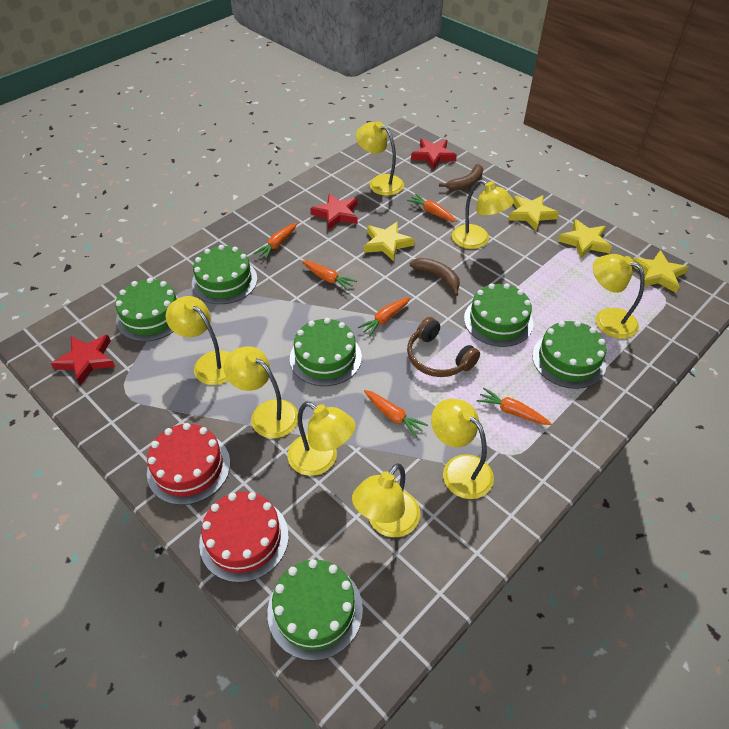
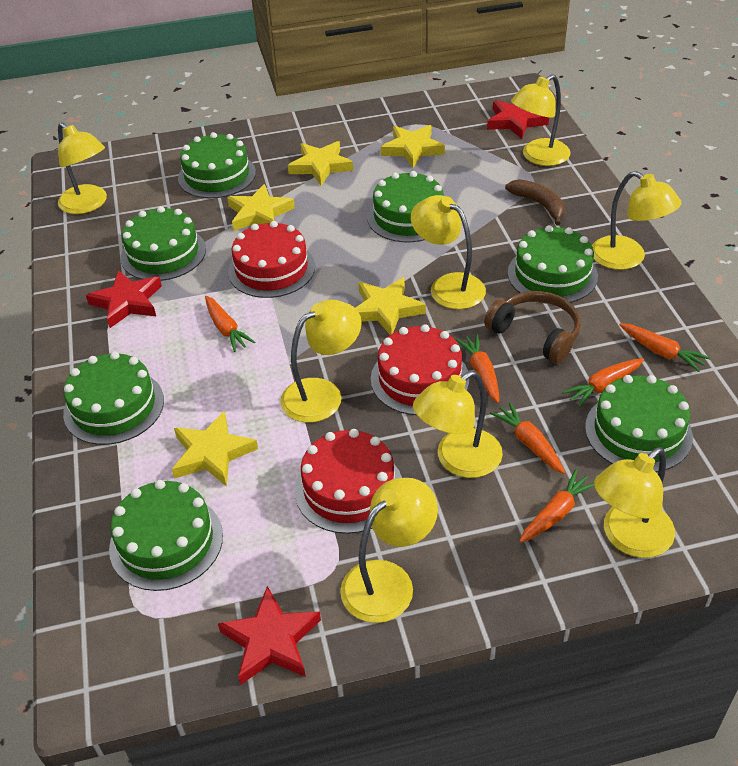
brown banana: [410,258,460,296] [439,164,483,191] = 2 -> [505,179,565,226] = 1
green cake: [116,278,179,342] [192,245,257,304] [267,559,363,661] [290,318,362,386] [464,283,533,347] [532,321,607,389] = 6 -> [63,352,164,445] [109,480,223,591] [121,206,206,281] [178,132,256,198] [367,171,443,242] [508,225,598,304] [585,375,693,472] = 7
red cake: [147,423,230,505] [199,492,289,583] = 2 -> [228,221,315,298] [295,429,402,534] [371,324,469,415] = 3
yellow star: [364,222,415,261] [508,195,559,231] [558,219,612,259] [632,250,689,293] = 4 -> [172,411,258,486] [227,184,295,231] [288,141,353,186] [356,277,426,335] [381,125,445,168] = 5

